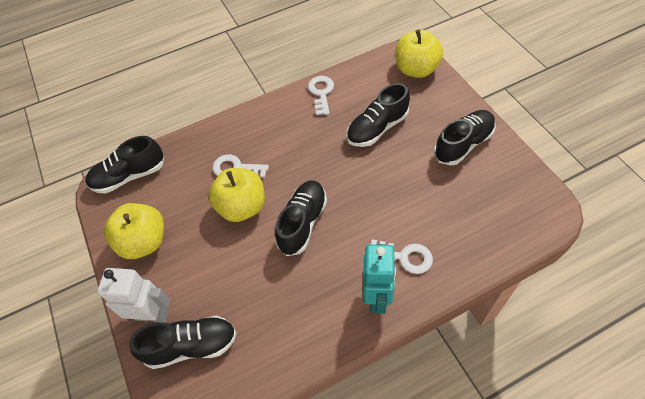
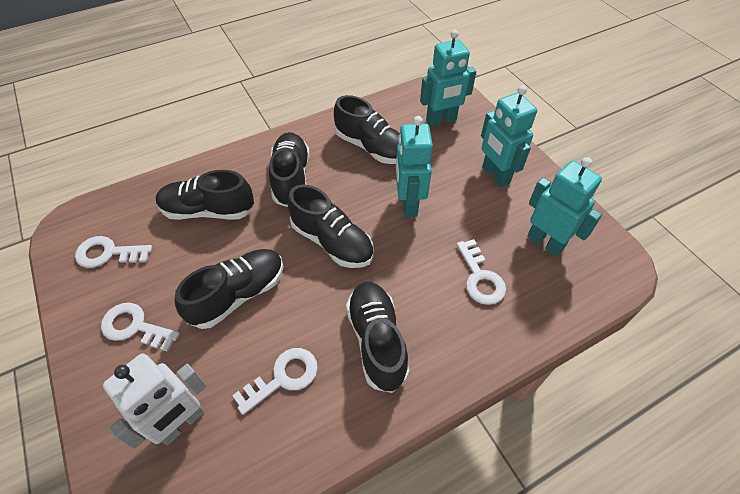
black shoe: [85,136,164,194] [129,316,237,369] [275,180,327,256] [347,83,410,147] [434,110,496,165] = 5 -> [156,170,255,220] [175,249,284,329] [269,132,309,207] [288,185,373,268] [334,95,400,164] [346,282,409,393] = 6
turquoise robot: [363,244,396,314] = 1 -> [396,116,433,217] [420,30,476,127] [481,85,537,187] [527,157,602,256] = 4
white key: [213,154,269,178] [308,76,334,115] [371,240,433,274] = 3 -> [75,236,152,268] [101,303,180,352] [232,348,318,415] [456,239,506,305] = 4
yellow apple: [104,203,164,259] [208,168,265,222] [395,29,443,78] = 3 -> none = 0

